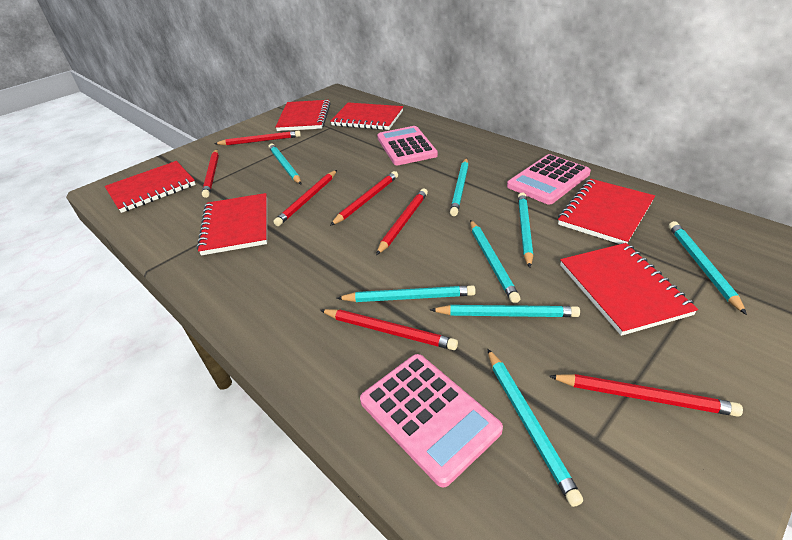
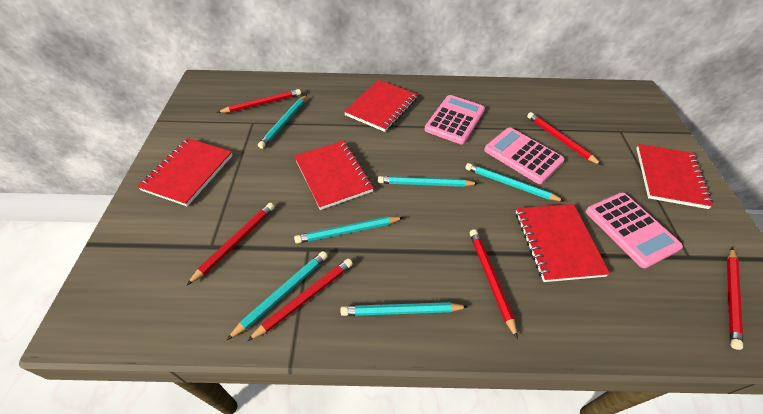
red notebook: [105,161,196,213] [197,193,267,255] [275,100,331,131] [330,103,403,130] [558,179,655,244] [560,243,698,336] = 6 -> [137,138,233,206] [294,141,374,210] [344,80,418,132] [516,204,610,282] [636,144,714,209] = 5
red pencil: [202,149,219,198] [214,131,301,146] [273,170,337,226] [320,309,458,350] [330,171,398,226] [376,188,428,255] [549,374,743,417] = 7 -> [187,203,275,285] [217,89,301,113] [247,259,353,341] [470,229,518,339] [527,112,601,165] [727,248,743,350] = 6
turquoise pencil: [269,144,301,184] [336,286,476,302] [430,305,580,317] [450,158,469,216] [470,220,520,303] [487,349,583,507] [518,192,533,268] [669,221,747,315] = 8 -> [227,251,328,340] [258,95,307,149] [294,217,404,244] [340,302,468,316] [378,176,479,187] [465,163,565,202] = 6

